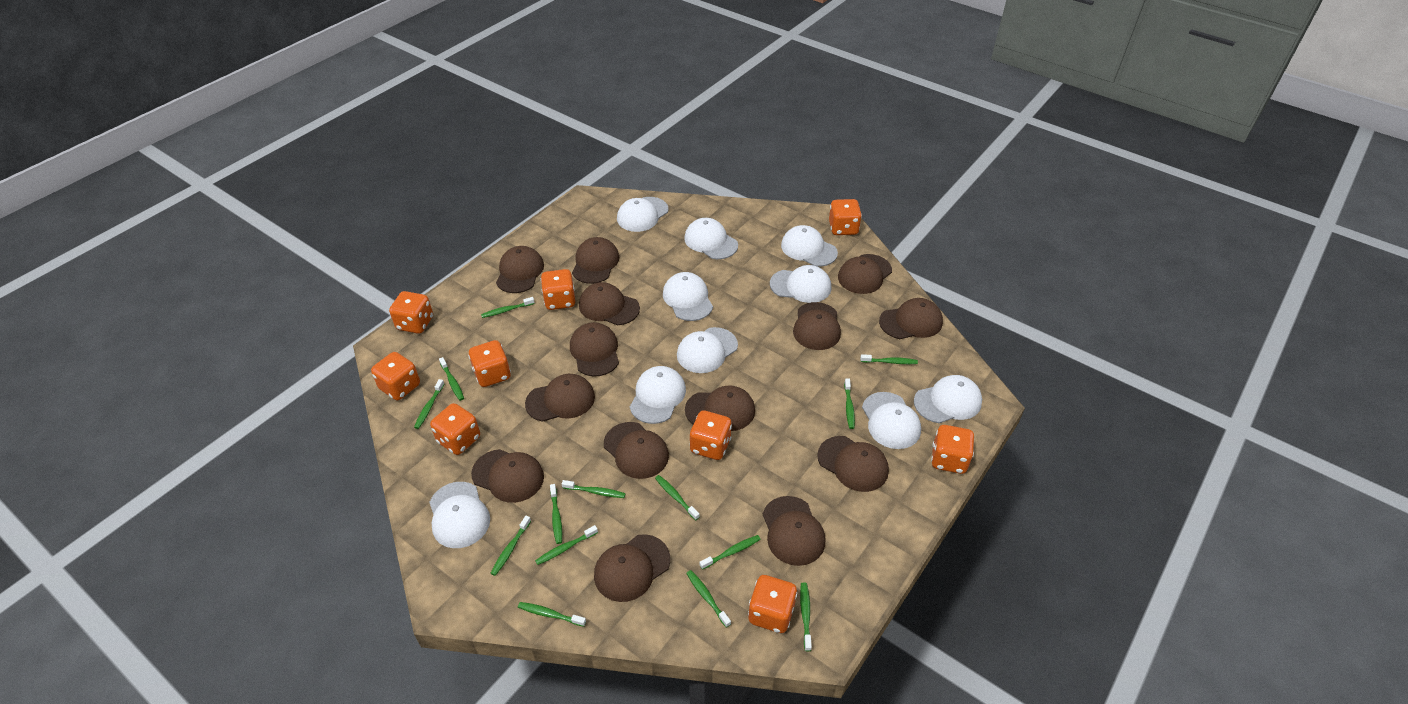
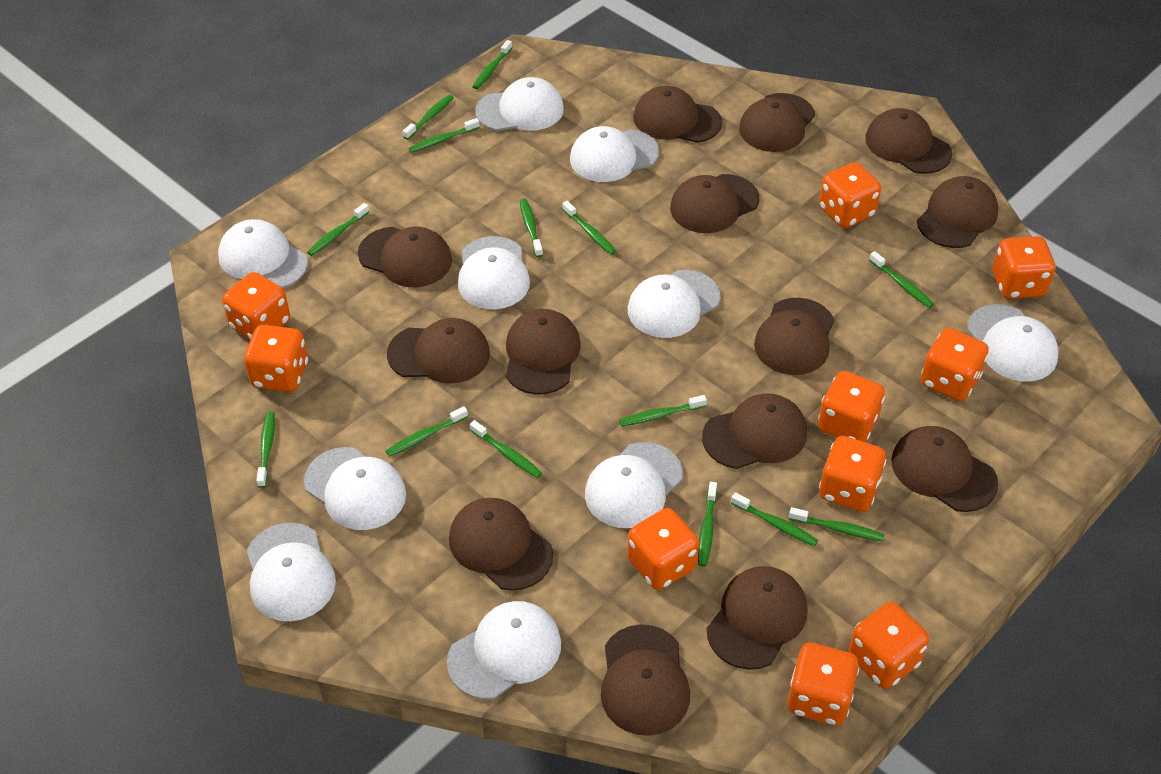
orange dice: [371,352,420,400] [389,291,433,334] [430,403,480,455] [468,340,511,387] [541,269,575,310] [690,410,732,460] [748,575,797,633] [829,199,862,235] [931,425,974,474] = 9 -> [222,272,290,340] [244,325,308,392] [628,508,699,590] [788,643,860,725] [818,371,885,442] [819,162,881,228] [819,436,886,512] [848,602,929,689] [921,328,989,401] [993,236,1056,299] = 10

